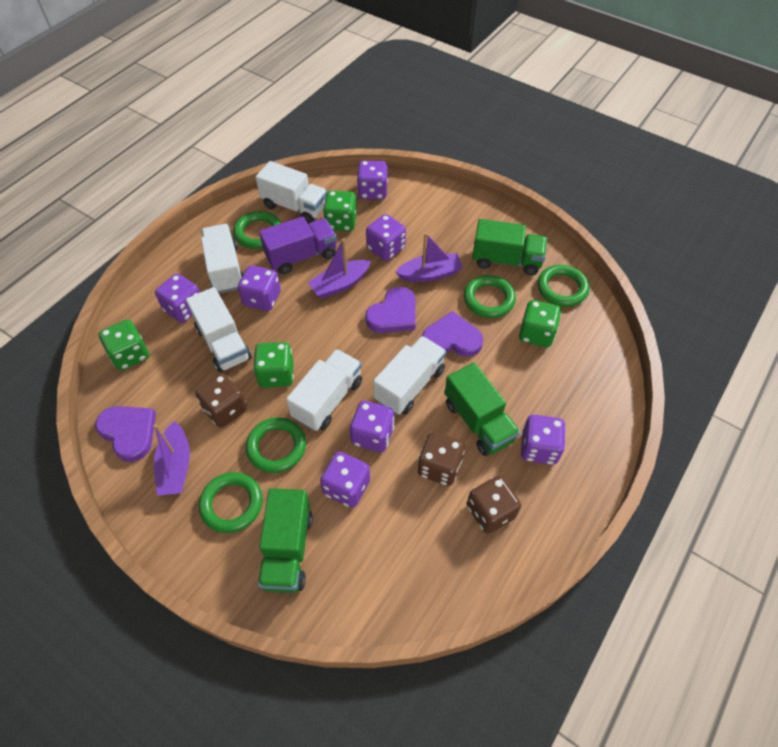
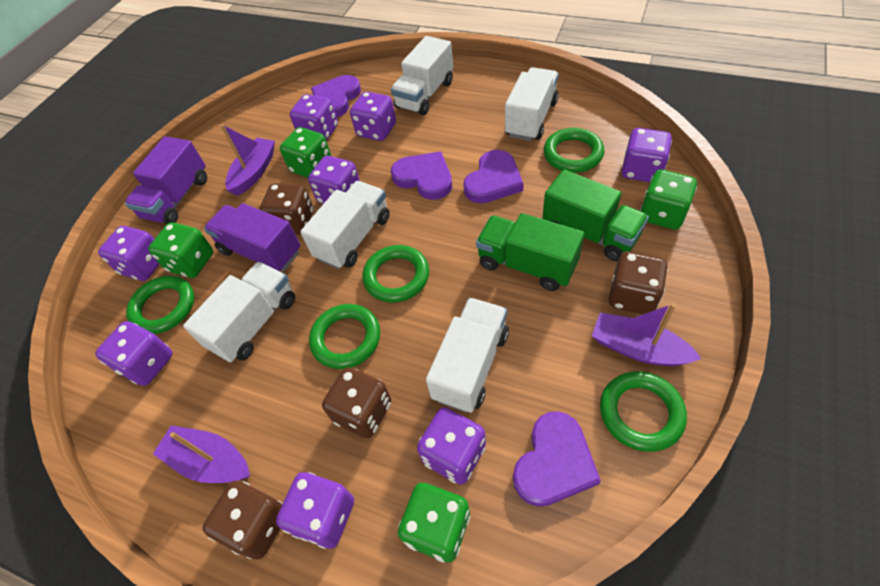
brown dice: [195,373,247,428] [418,432,465,486] [467,476,521,534] = 3 -> [203,481,283,560] [260,183,313,234] [322,367,391,438] [609,252,668,315] = 4
green truck: [258,488,313,593] [445,363,520,456] [472,219,547,276] = 3 -> [476,213,585,291] [542,170,649,261] = 2
purple dice: [155,274,200,323] [238,265,281,311] [320,452,370,508] [350,401,395,452] [357,161,388,199] [366,214,406,261] [521,415,566,465] = 7 -> [95,321,173,386] [98,226,160,281] [276,472,354,549] [290,94,338,141] [308,156,360,204] [350,92,396,141] [417,407,486,485] [622,128,672,182] = 8
purple heart: [95,406,156,462] [365,287,416,333] [422,311,483,357] = 3 -> [311,75,361,117] [391,152,452,200] [463,150,524,203] [513,411,601,507] = 4
purple truck: [259,217,337,274] = 1 -> [125,136,207,224] [204,203,300,271] = 2

